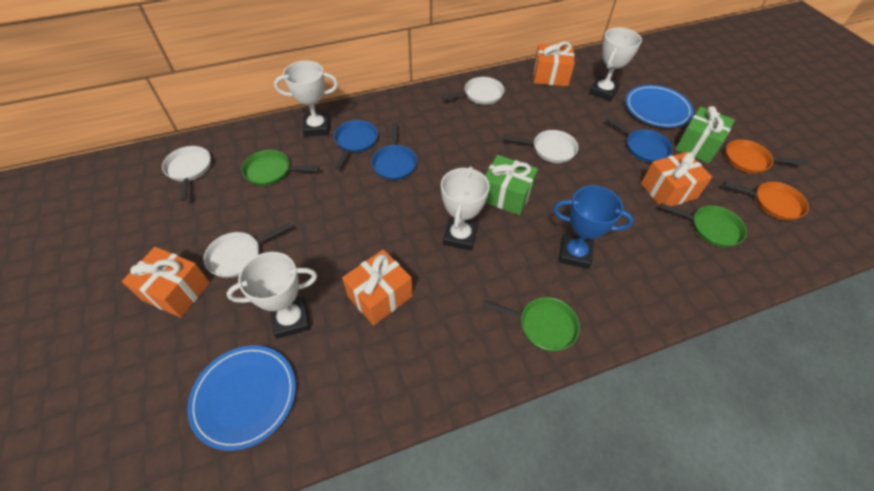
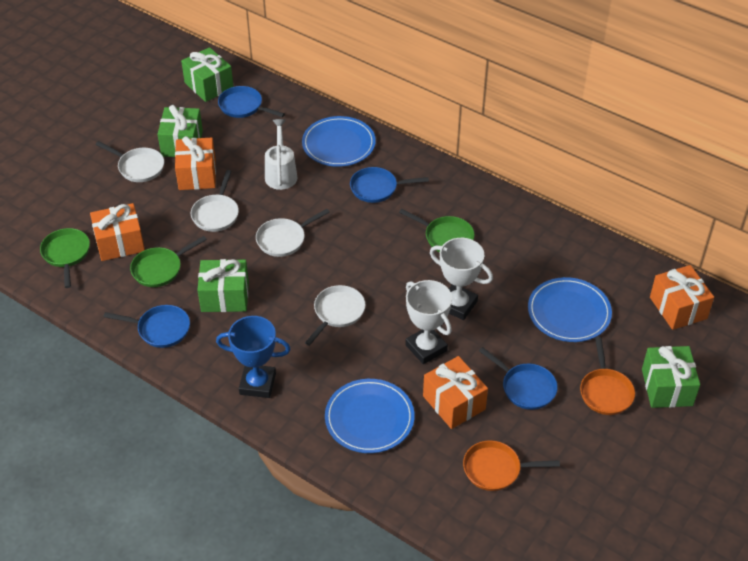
blue pan: [334,120,378,170] [371,122,417,180] [605,116,673,163] = 3 -> [103,305,190,348] [218,86,285,118] [350,167,429,203] [479,347,558,410] = 4
blue plate: [188,345,296,451] [626,85,694,128] = 2 -> [302,116,376,167] [325,379,415,453] [528,277,612,342] = 3
green gift: [485,155,538,215] [675,106,735,163] = 2 -> [157,105,203,157] [181,47,234,102] [197,259,249,312] [642,346,700,408] = 4
white trophy: [226,252,317,339] [274,61,338,136] [441,166,489,251] [589,27,642,101] = 4 -> [405,280,452,364] [430,238,493,320] = 2
white watering can: none = 0 -> [265,119,298,190] = 1

